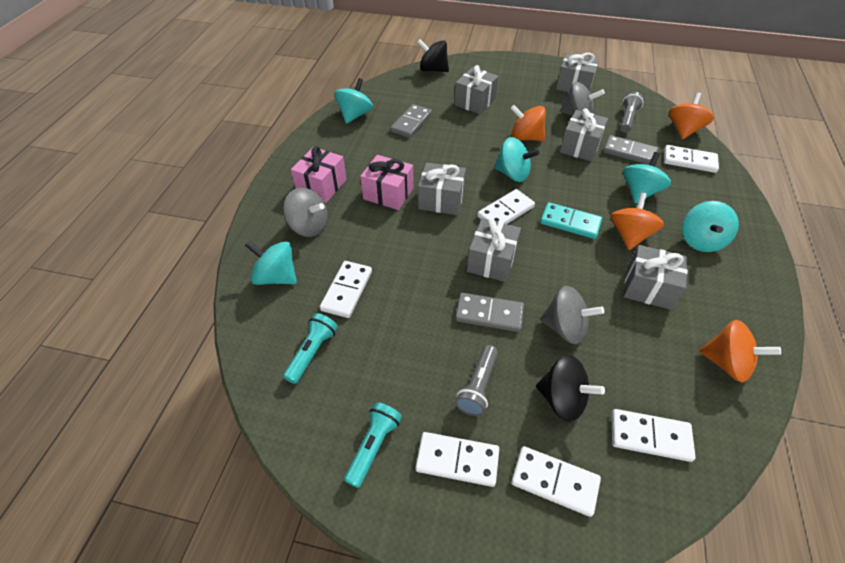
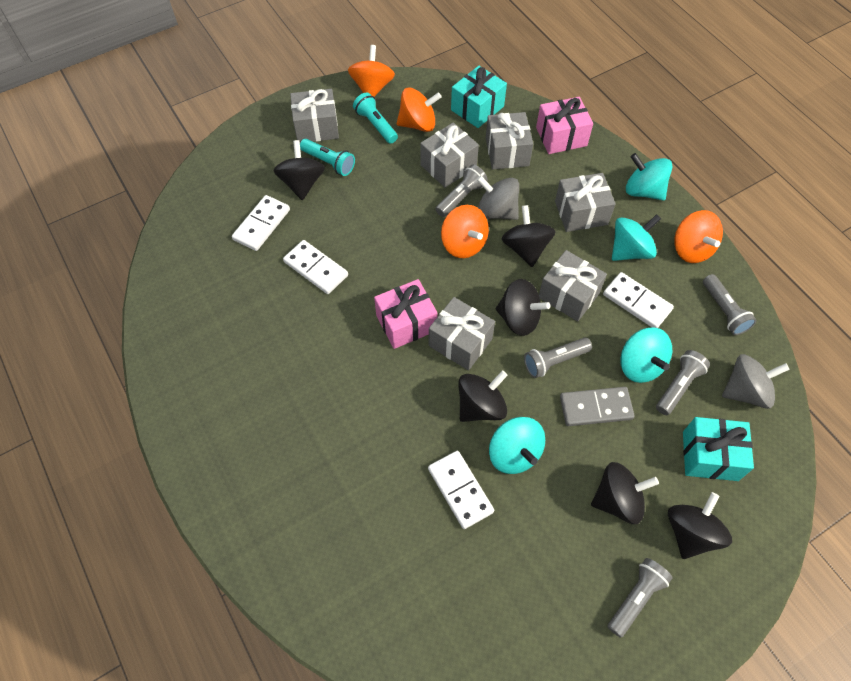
black spinning top: [417,40,449,72] [536,355,605,422] = 2 -> [273,140,325,200] [458,370,508,422] [496,279,550,336] [502,205,556,267] [591,462,659,524] [668,492,732,559] = 6
grey domino: [390,104,432,138] [455,293,524,332] [603,135,658,165] = 3 -> [560,387,635,426] = 1
grey flashlight: [455,345,498,416] [620,92,644,133] = 2 -> [436,165,488,217] [524,337,592,378] [608,558,673,638] [656,350,710,415] [703,274,757,335] = 5
grey spinning top: [283,188,328,237] [540,286,604,344] [560,82,605,116] = 3 -> [477,176,519,220] [722,354,790,409] = 2
turquoise domino: [540,202,602,239] = 1 -> none = 0
turquoise gift: none = 0 -> [451,66,507,128] [683,417,754,481] = 2
turquoise spinning top: [245,241,297,285] [334,78,373,124] [494,137,539,182] [623,152,671,204] [682,201,739,252] = 5 -> [489,417,545,474] [612,214,661,261] [620,327,672,383] [626,153,672,201] = 4
white domino: [320,261,372,318] [416,432,499,487] [477,189,535,224] [511,446,601,517] [611,409,696,462] [664,145,719,173] = 6 -> [232,195,290,251] [283,240,348,294] [428,451,494,529] [603,272,674,328] = 4

